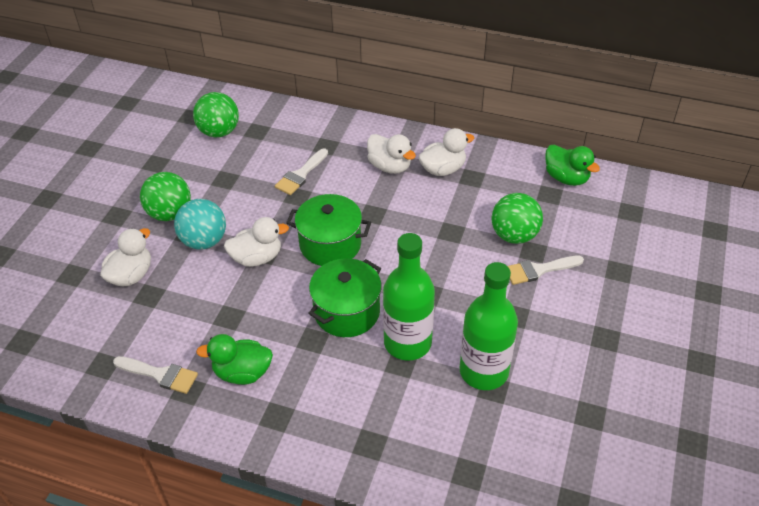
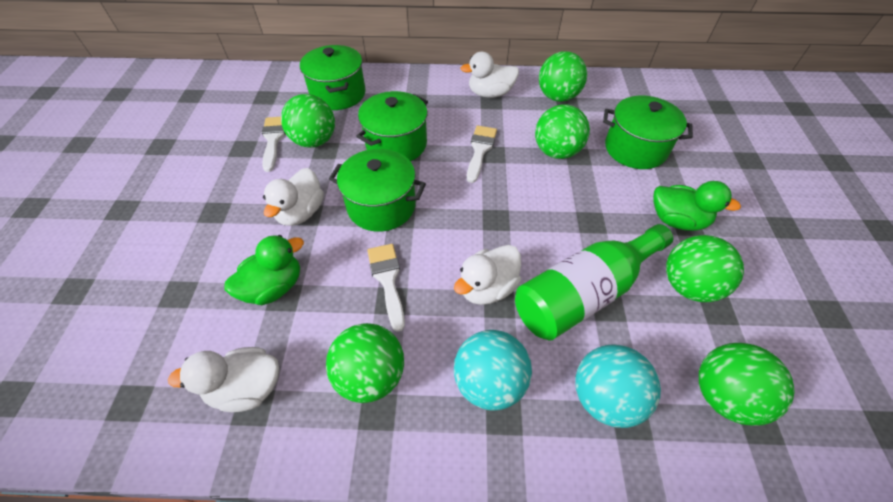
green ball: [140,172,191,221] [193,92,239,137] [492,193,543,244] = 3 -> [281,94,335,148] [326,323,404,403] [535,104,590,159] [539,51,587,102] [666,235,744,302] [699,343,795,426] = 6
green bottle: [383,233,435,361] [460,262,518,390] = 2 -> [515,224,673,341] = 1
green pot: [286,194,371,266] [308,259,382,337] = 2 -> [300,45,366,110] [329,149,426,232] [356,91,428,161] [603,96,693,169] = 4
turquoise ball: [174,199,226,249] = 1 -> [454,330,532,411] [575,345,661,428] = 2

